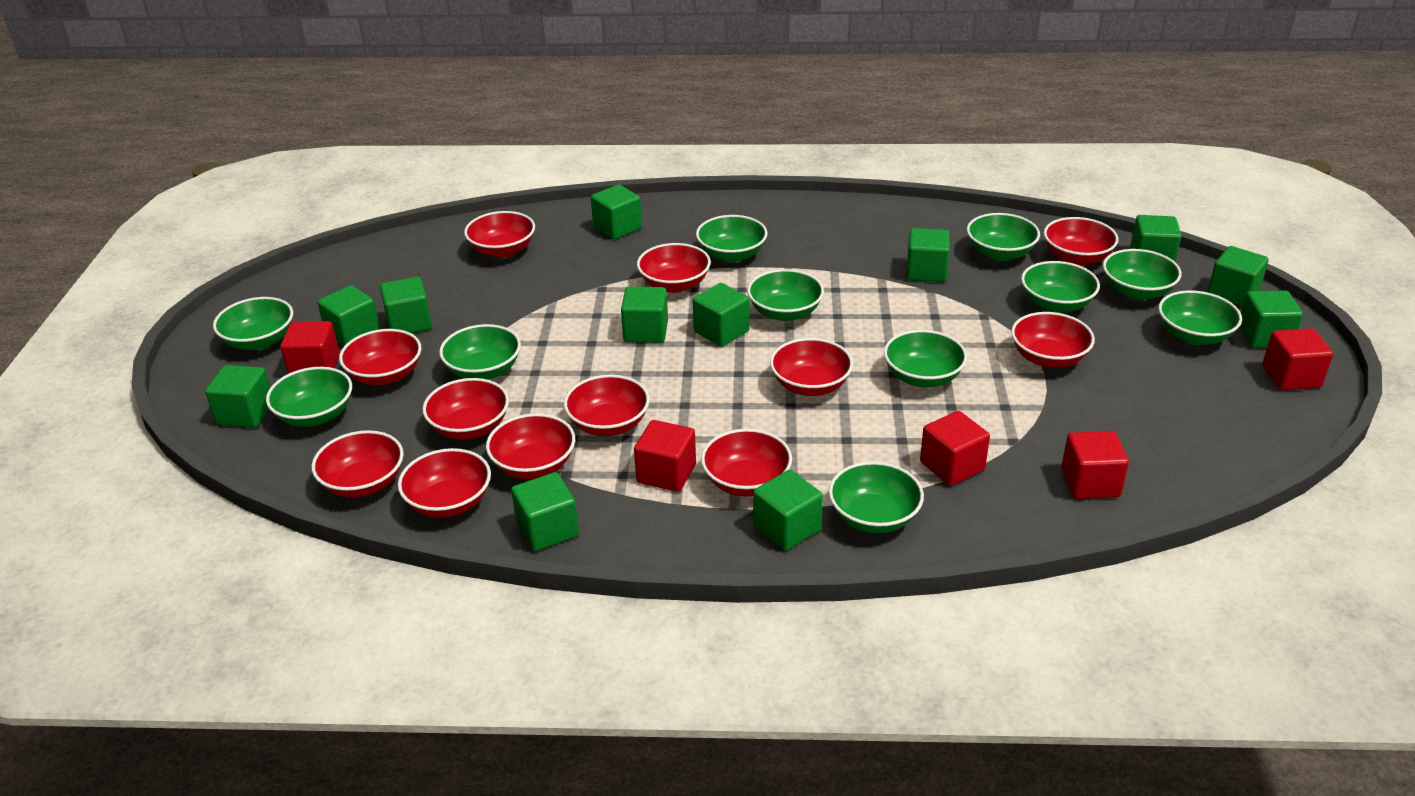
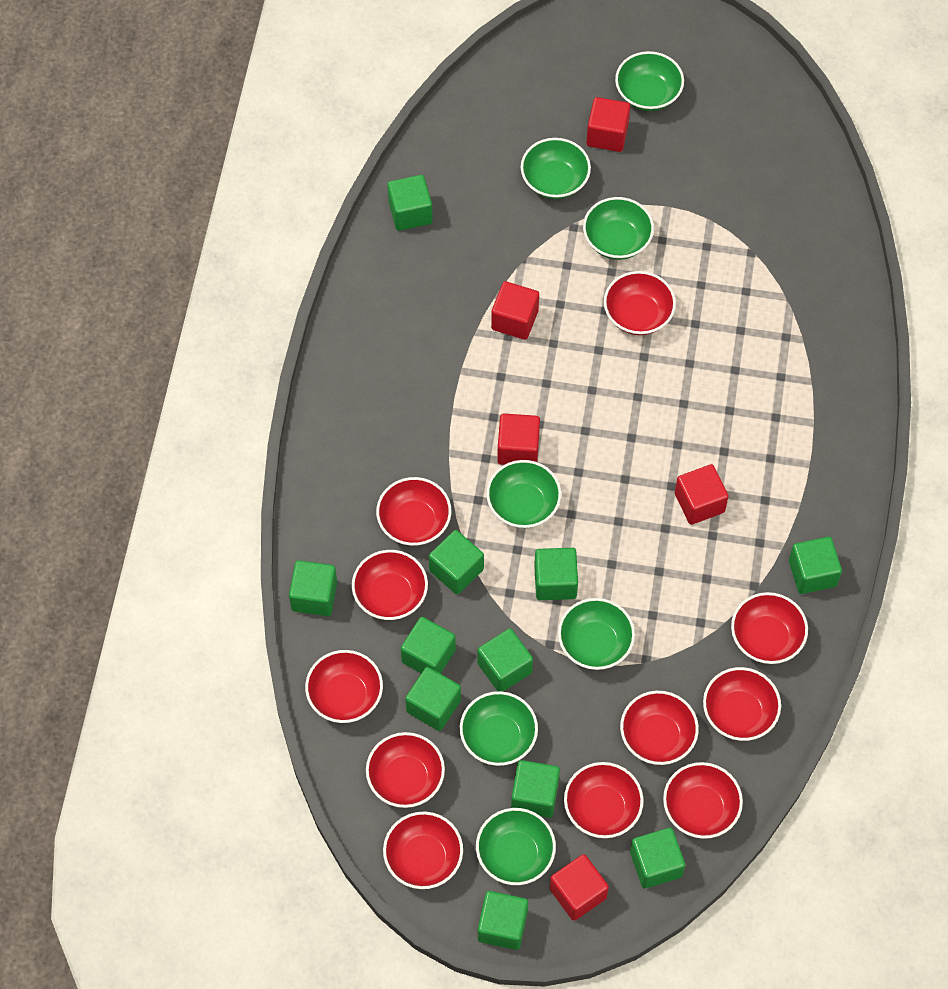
green bowl: [213,297,293,350] [266,367,352,427] [439,324,521,380] [696,215,767,262] [747,269,824,321] [829,462,924,533] [884,330,967,387] [967,213,1040,261] [1021,261,1100,313] [1103,249,1182,300] [1158,290,1242,345] = 11 -> [460,691,538,766] [476,808,556,885] [486,460,561,528] [521,138,591,199] [558,598,635,670] [583,197,654,260] [615,51,684,111] = 7
green cube: [205,365,270,428] [317,285,380,347] [380,277,432,333] [511,472,579,551] [591,185,642,239] [621,287,668,343] [692,283,750,347] [753,470,823,551] [906,228,950,282] [1130,215,1181,262] [1207,246,1269,307] [1239,291,1303,348] = 12 -> [289,560,337,616] [387,175,433,231] [401,617,456,674] [405,667,461,731] [429,530,484,594] [477,628,533,692] [478,891,528,950] [511,760,560,818] [534,548,578,600] [630,828,685,888] [789,537,842,594] = 11
red bowl: [312,430,404,498] [339,329,421,385] [398,448,491,518] [422,378,509,440] [464,211,535,258] [486,413,575,479] [564,375,650,436] [637,243,711,293] [701,429,792,496] [770,338,853,396] [1011,312,1095,368] [1044,217,1119,265] = 12 -> [305,650,383,723] [352,550,428,620] [366,732,445,808] [376,477,451,546] [383,812,463,889] [564,762,644,838] [604,271,676,335] [620,691,699,765] [663,762,743,839] [703,667,781,741] [731,592,808,664] = 11

